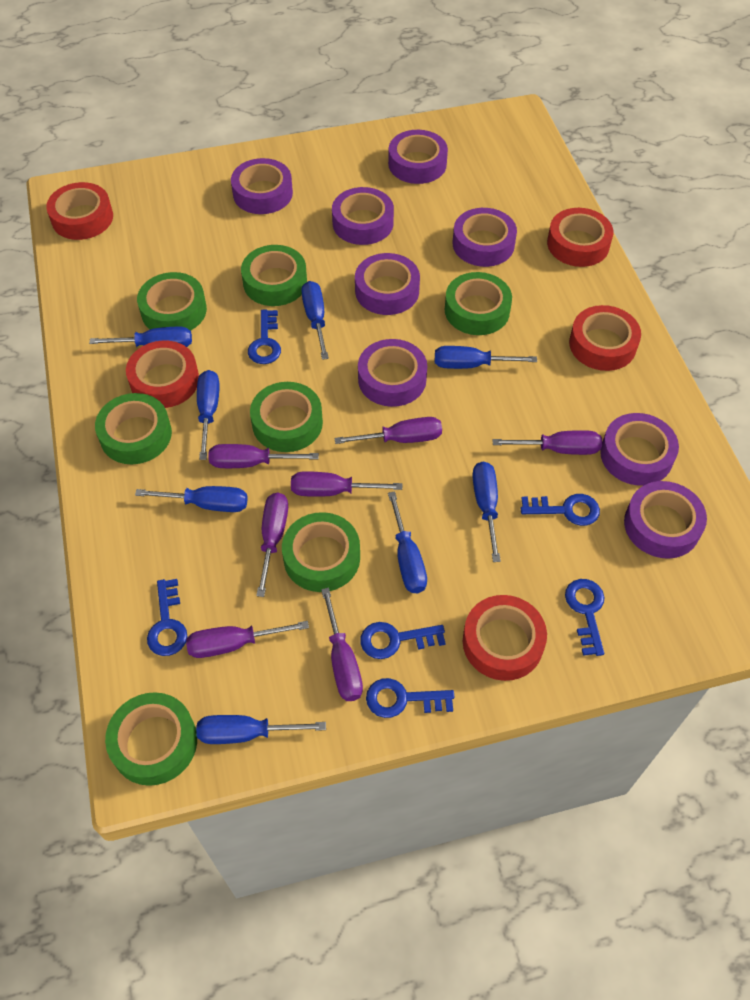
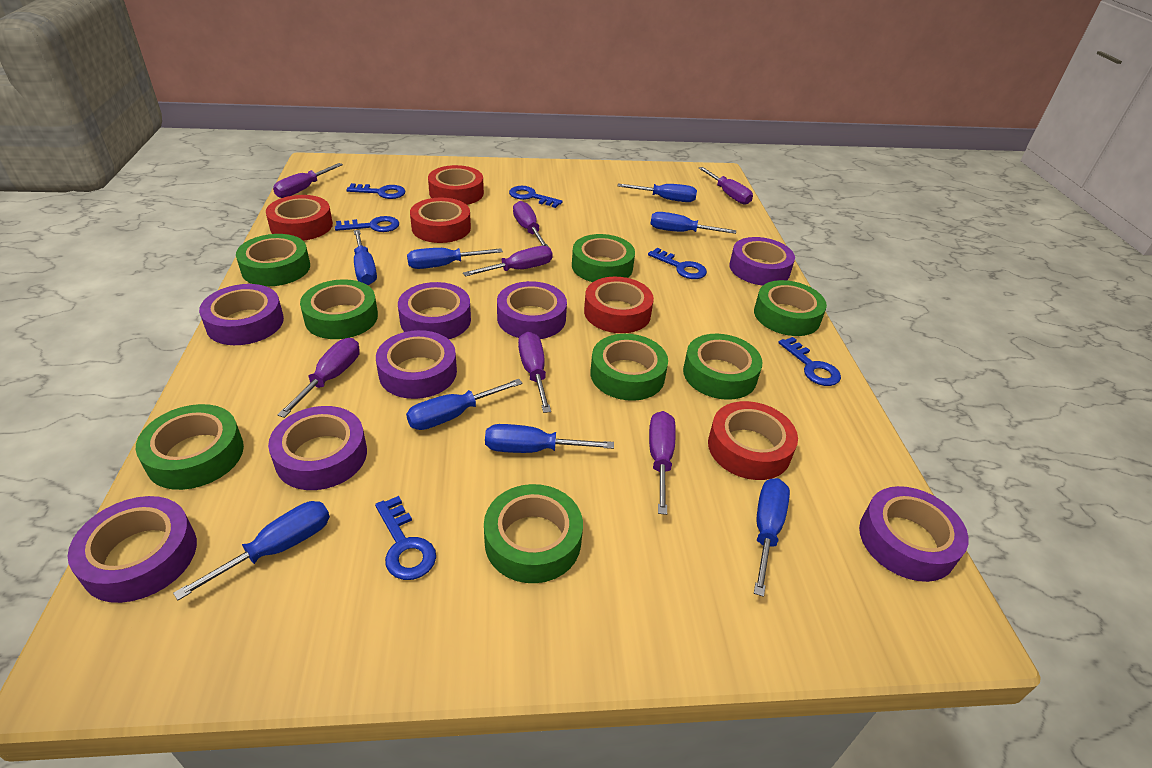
green tape: [95,393,172,464] [105,692,197,786] [137,272,207,331] [241,245,307,306] [250,382,323,452] [282,512,360,592] [445,272,512,335] = 7 -> [136,404,244,490] [236,234,310,286] [300,279,378,339] [484,484,583,583] [572,234,635,282] [590,334,668,401] [683,334,763,400] [754,280,827,336] = 8

